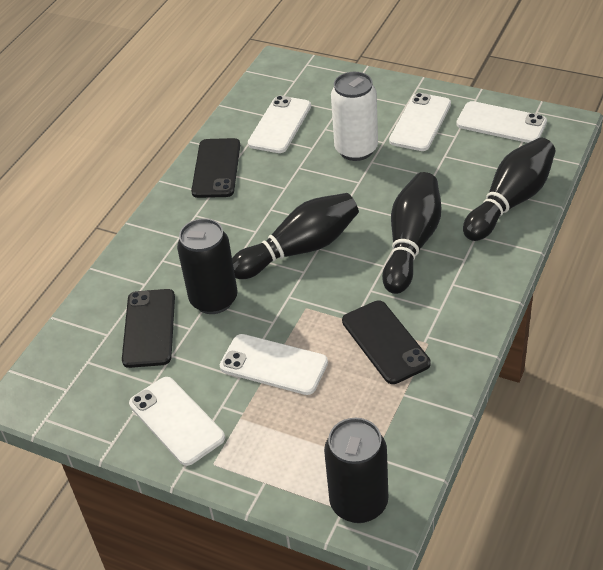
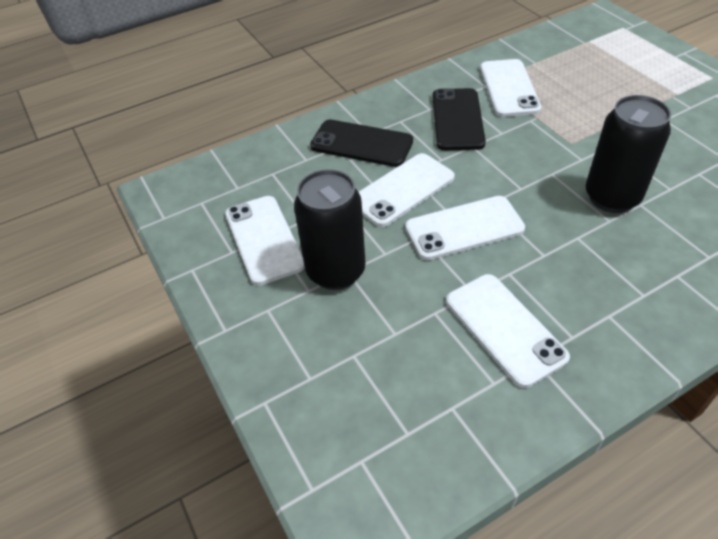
black bowling pin: [232,193,359,279] [382,172,441,294] [463,138,555,241] = 3 -> none = 0
black phone: [122,289,175,368] [191,138,240,198] [342,300,431,384] = 3 -> [310,120,413,167] [432,88,486,150] = 2
white can: [331,72,378,161] = 1 -> none = 0

